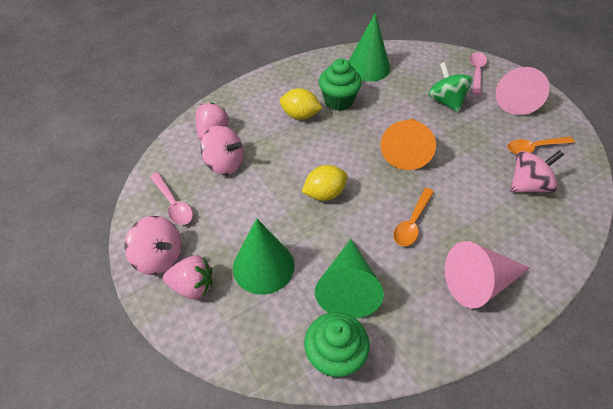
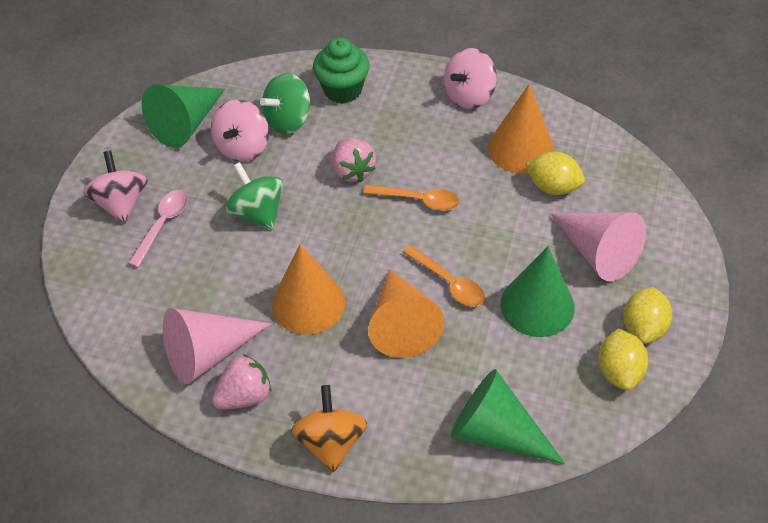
green cupcake: [304,312,370,378] [319,59,362,111] = 2 -> [313,37,370,103] = 1
green spinning top: [428,62,473,113] = 1 -> [225,162,283,230] [260,73,310,134] = 2
orange cone: [381,119,436,170] = 1 -> [272,244,345,335] [368,269,445,358] [488,84,554,174] = 3
orange spinning top: none = 0 -> [291,385,367,473] = 1
pink spoon: [150,172,193,225] [469,52,487,95] = 2 -> [128,190,188,268] = 1
yellow lemon: [280,88,322,120] [302,165,348,201] = 2 -> [525,151,585,195] [598,328,649,391] [623,287,673,344] = 3

